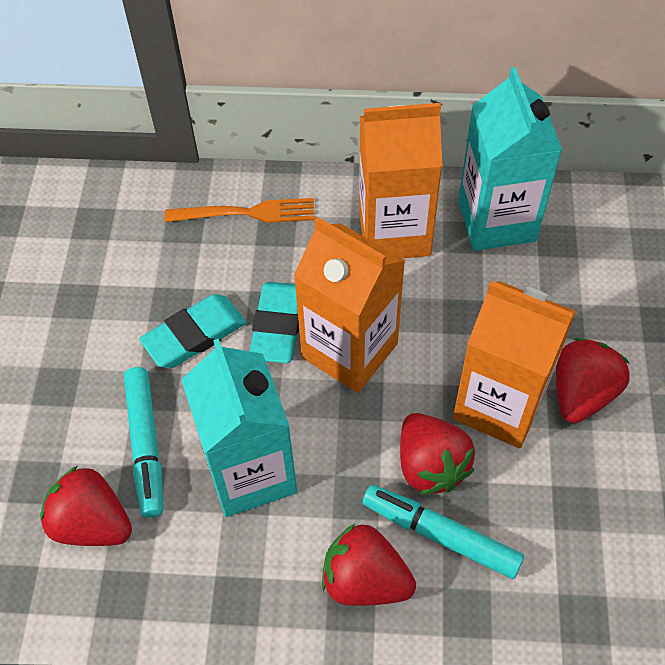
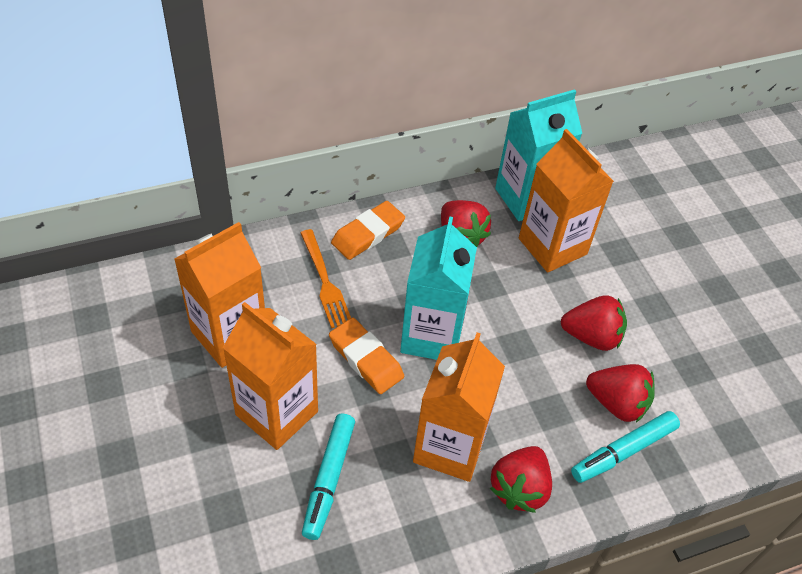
orange carton: [294,217,405,393] [359,103,442,258] [453,281,576,448] = 3 -> [174,222,265,368] [222,302,318,450] [413,333,505,482] [519,129,614,272] = 4
orange eraser: none = 0 -> [329,318,404,394] [331,201,405,260] = 2
turquoise eraser: [139,294,246,368] [250,282,299,363] = 2 -> none = 0

